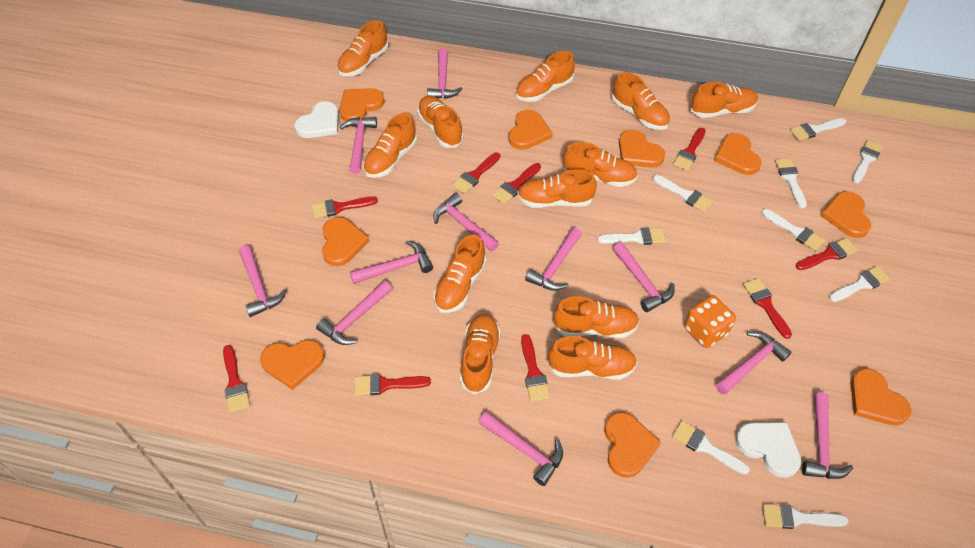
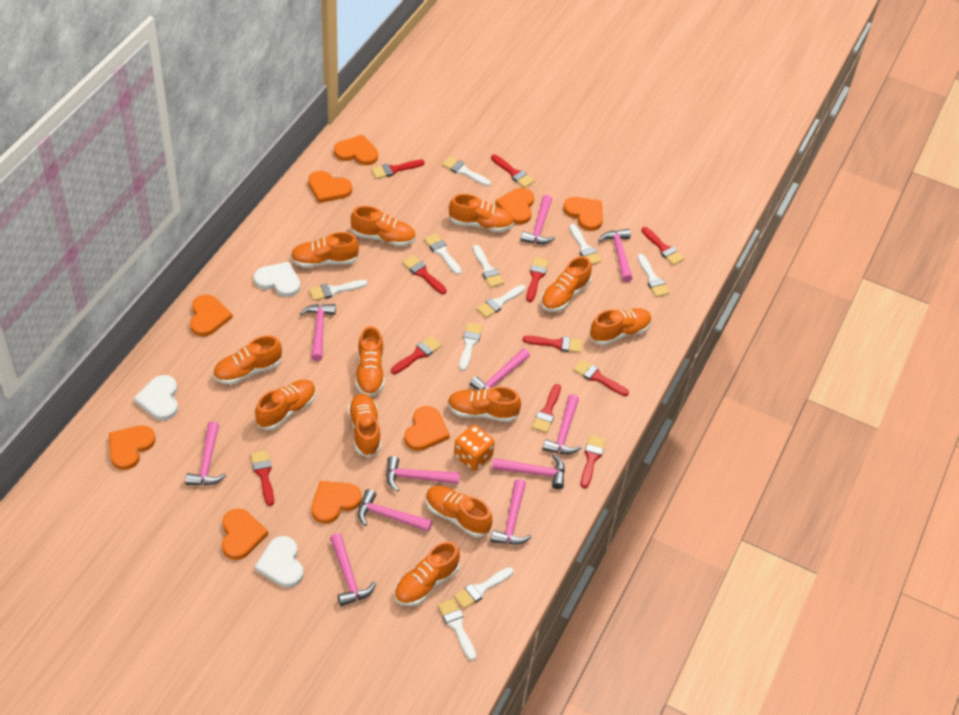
red brush: [223,345,250,413] [311,196,378,219] [354,374,431,396] [452,152,500,194] [492,163,541,204] [521,334,550,402] [673,128,706,171] [743,278,792,339] [796,238,858,270] = 9 -> [251,450,274,506] [371,160,425,179] [391,336,441,374] [402,255,447,294] [491,154,535,188] [523,336,582,353] [526,257,549,302] [532,384,561,433] [573,359,629,396] [581,435,606,488] [641,227,684,265] = 11
white brush: [597,228,666,245] [653,175,713,212] [672,421,750,475] [761,209,825,251] [762,504,849,529] [775,158,807,208] [790,118,846,141] [829,266,890,302] [852,140,883,183] = 9 -> [309,280,367,301] [424,233,462,275] [438,599,476,660] [442,156,491,186] [454,567,513,609] [459,323,483,371] [473,245,504,288] [477,285,526,318] [569,224,601,265] [637,254,669,297] = 10
white heart: [294,101,339,138] [735,422,801,478] = 2 -> [134,375,178,420] [254,262,300,297] [255,536,303,588] = 3

